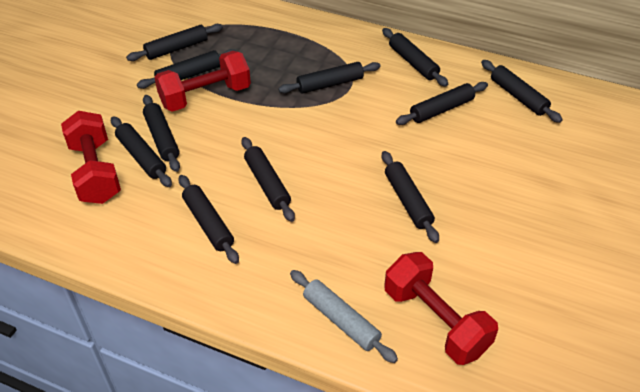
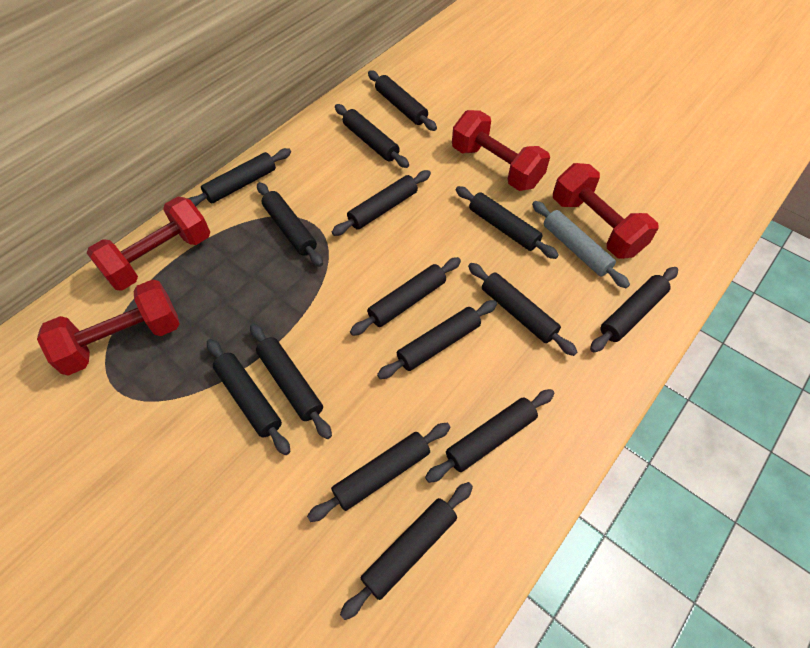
black rolling pin: [111,116,172,187] [126,24,223,61] [137,49,236,89] [143,95,180,172] [178,175,239,264] [241,137,295,222] [278,62,381,94] [382,28,448,87] [382,151,439,243] [396,82,488,125] [481,60,563,123] = 11 -> [188,148,291,206] [207,339,290,455] [250,323,332,439] [257,182,323,267] [307,423,450,522] [332,170,431,236] [335,104,409,168] [340,482,473,620] [350,257,461,336] [368,70,437,131] [377,300,497,379] [425,389,555,483] [456,186,559,259] [468,263,577,356] [590,267,678,352] = 15
red dumbbell: [61,111,121,204] [154,51,251,112] [384,252,498,365] = 3 -> [37,279,180,376] [87,196,210,291] [452,110,550,191] [553,163,659,259] = 4

